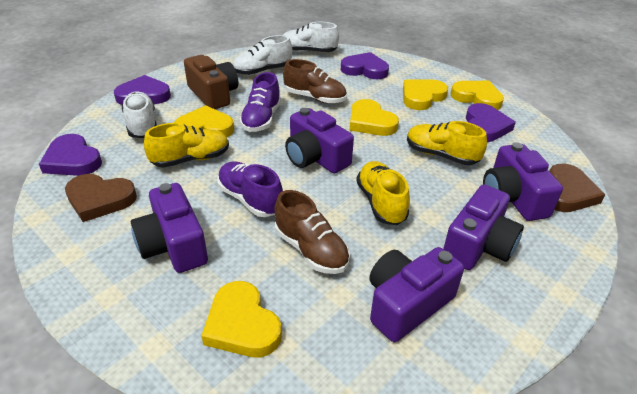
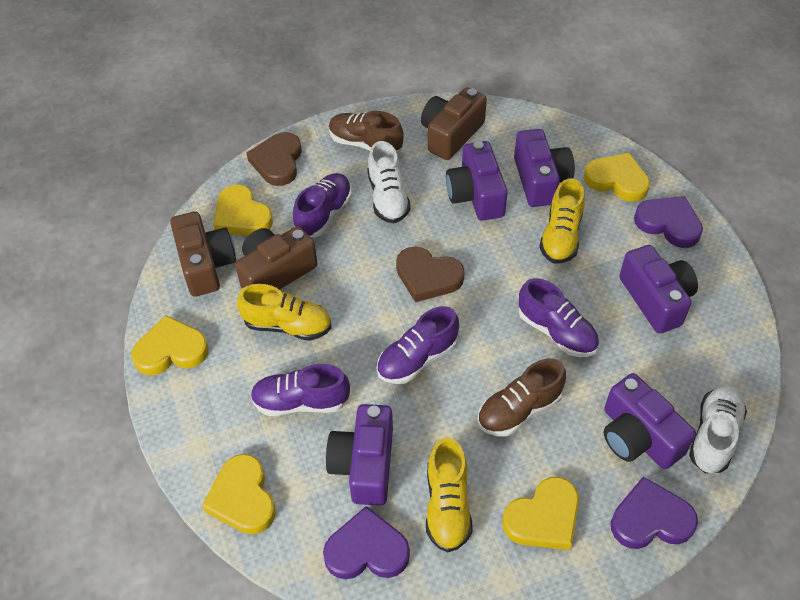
brown camera: [184,55,238,109] = 1 -> [170,211,236,297] [235,226,317,290] [421,87,487,160] = 3
purple heart: [39,134,102,176] [114,75,171,105] [341,52,389,79] [466,103,516,142] = 4 -> [323,506,410,579] [611,477,698,549] [634,196,703,248] = 3
purple shoe: [217,162,283,217] [239,72,281,132] = 2 -> [250,364,350,416] [293,173,352,237] [377,306,459,384] [519,278,599,357] = 4
white shoe: [122,91,157,138] [233,35,292,75] [283,22,339,52] = 3 -> [367,141,411,223] [689,386,747,473] = 2

